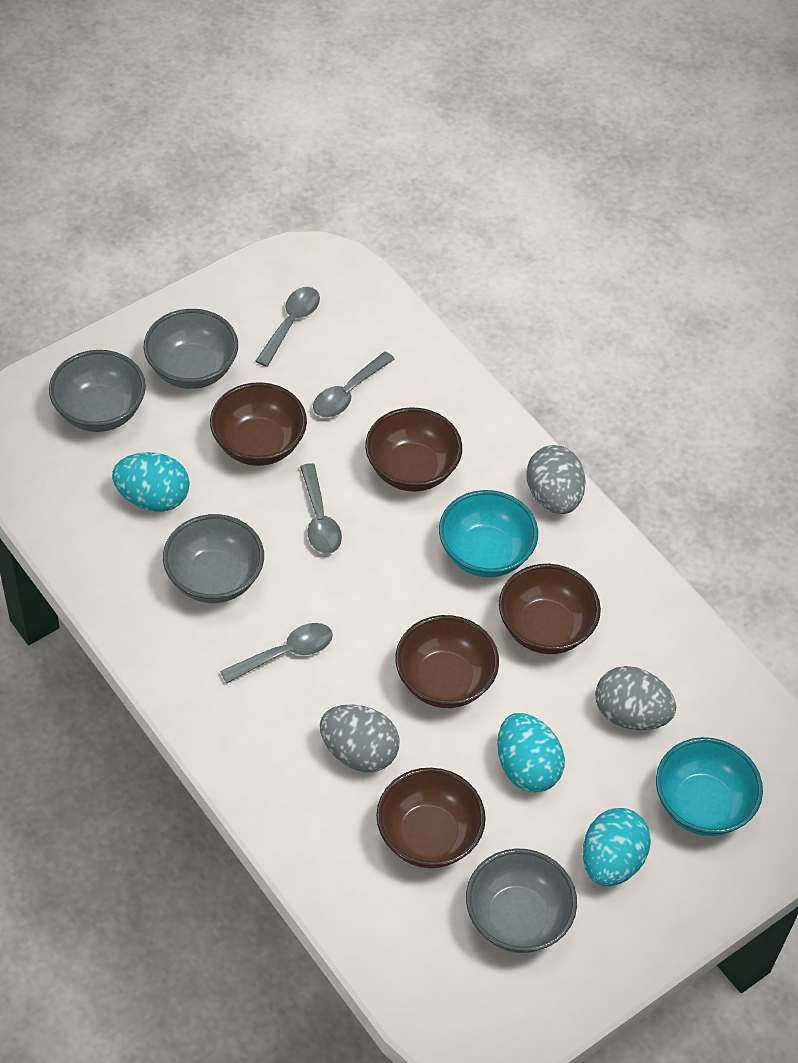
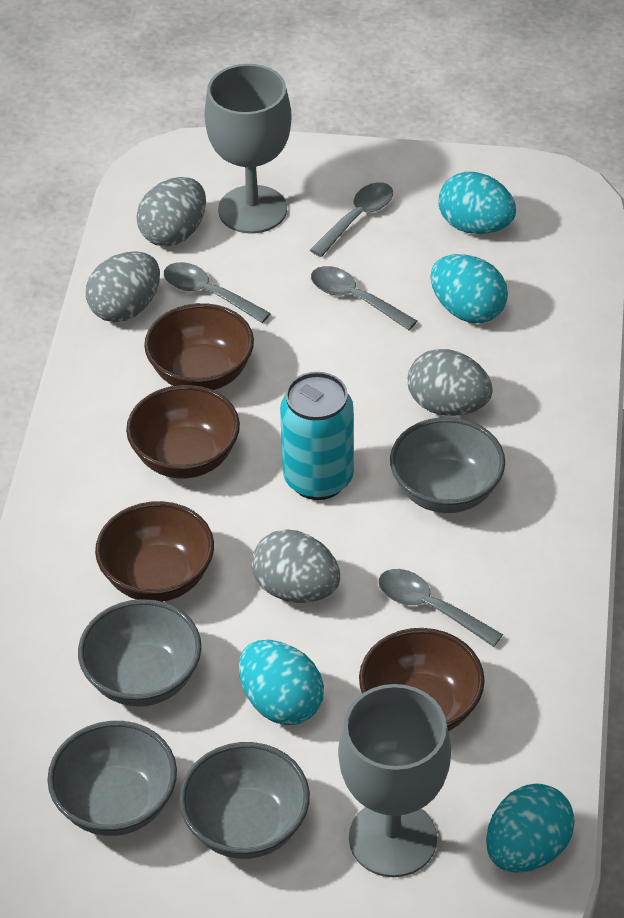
brown bowl: [210,382,307,466] [365,407,462,492] [377,768,486,868] [395,615,499,708] [499,564,601,654] = 5 -> [95,501,214,602] [126,385,240,478] [144,303,254,390] [359,628,485,731] = 4
grey egg: [320,704,399,772] [526,445,586,514] [595,666,676,730] = 3 -> [86,251,160,322] [136,177,206,247] [252,530,340,603] [408,349,493,416] = 4
grey goblet: none = 0 -> [204,64,292,234] [338,684,451,877] = 2
turquoise bowl: [439,490,538,577] [656,737,763,836] = 2 -> none = 0
turquoise can: none = 0 -> [280,372,354,500] = 1
turquoise egg: [112,452,190,512] [497,713,565,792] [583,808,651,886] = 3 -> [239,640,324,725] [430,254,508,323] [439,172,516,234] [486,784,575,873] = 4

